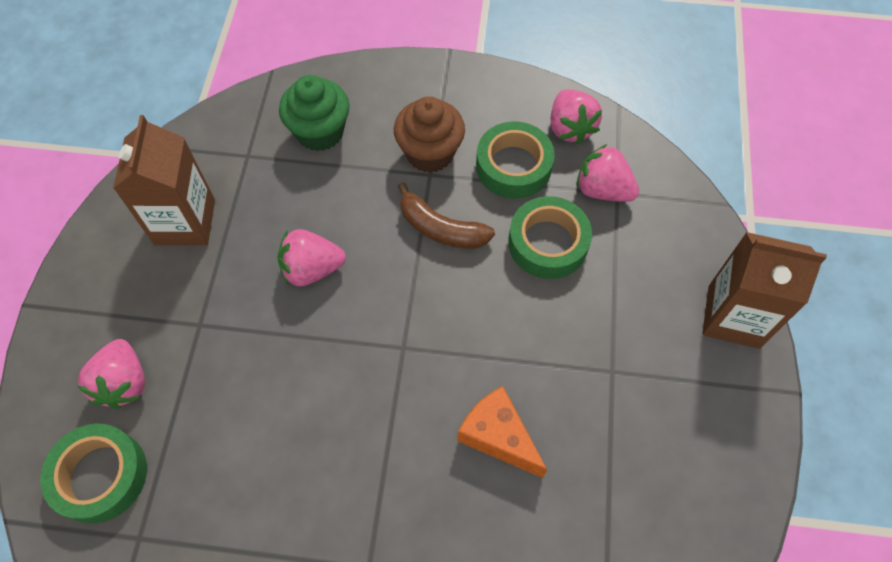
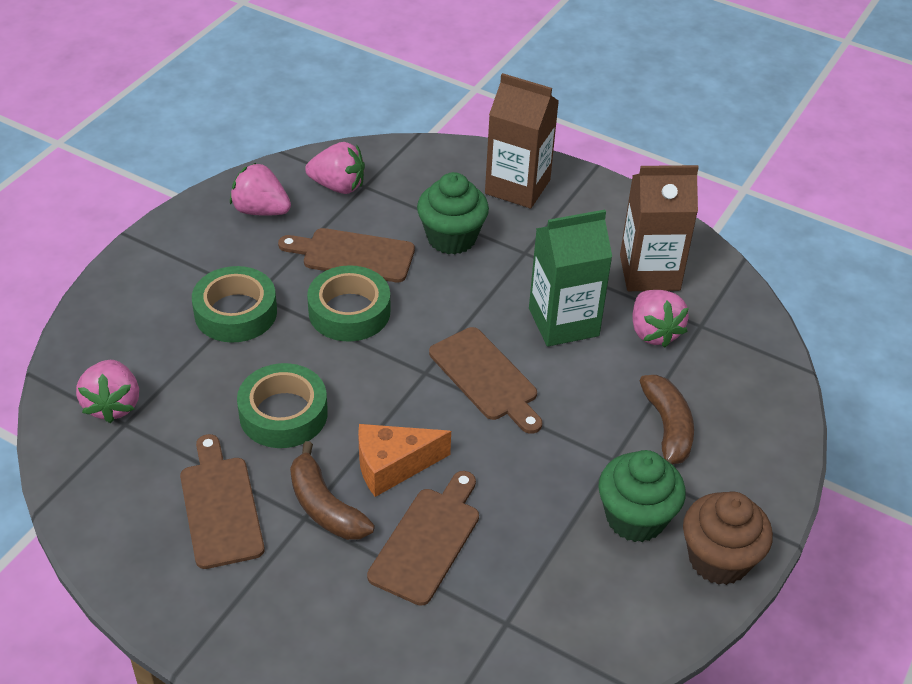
brown banana: [398,182,495,249] = 1 -> [290,441,375,540] [639,375,694,465] = 2
brown cutting board: none = 0 -> [180,434,264,569] [278,228,415,282] [367,471,479,606] [429,327,542,434] = 4
green carton: none = 0 -> [529,210,612,347] = 1
green cupcake: [279,75,350,151] = 1 -> [417,172,489,255] [598,450,686,542] = 2

